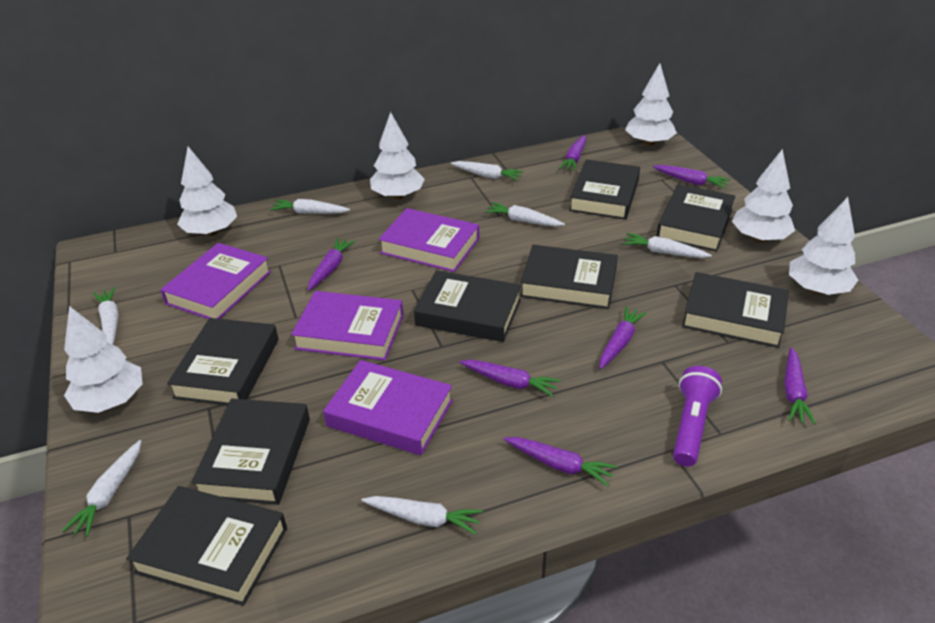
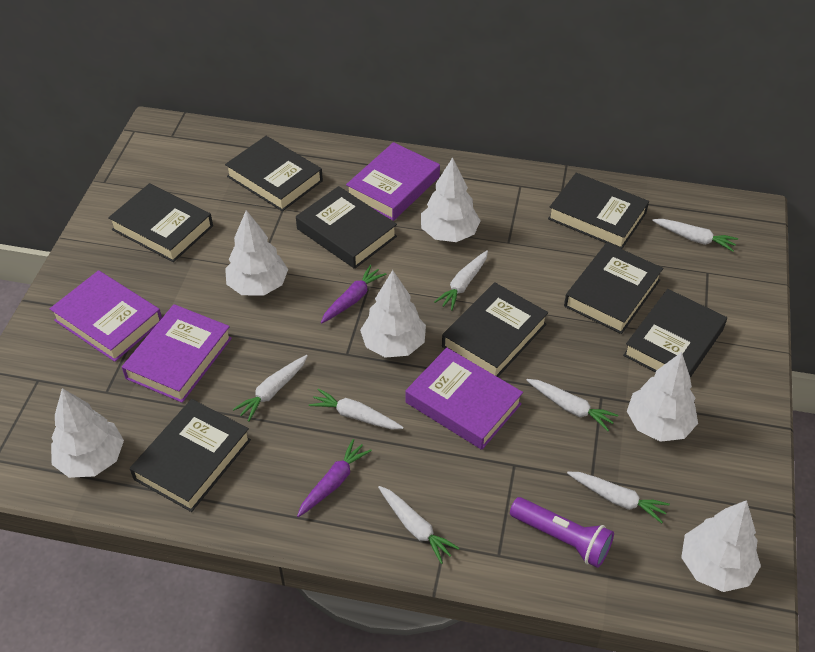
purple carrot: [308,238,355,291] [459,360,561,397] [504,437,617,486] [559,135,586,171] [600,306,647,369] [653,165,730,189] [784,347,816,425] = 7 -> [297,439,372,517] [321,265,386,323] = 2

